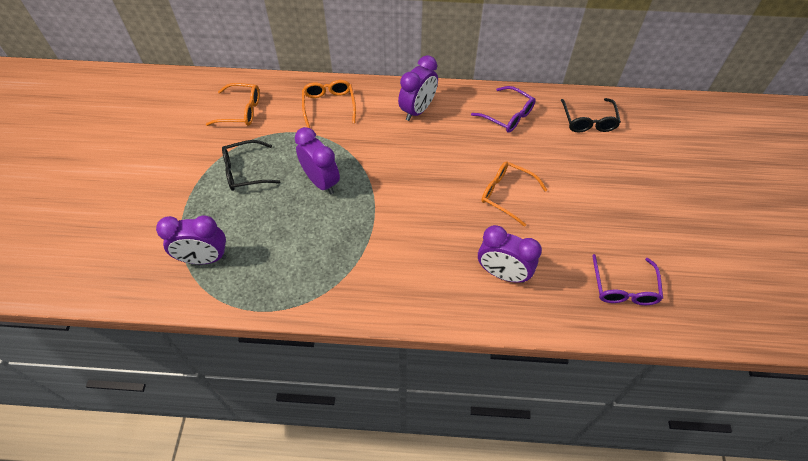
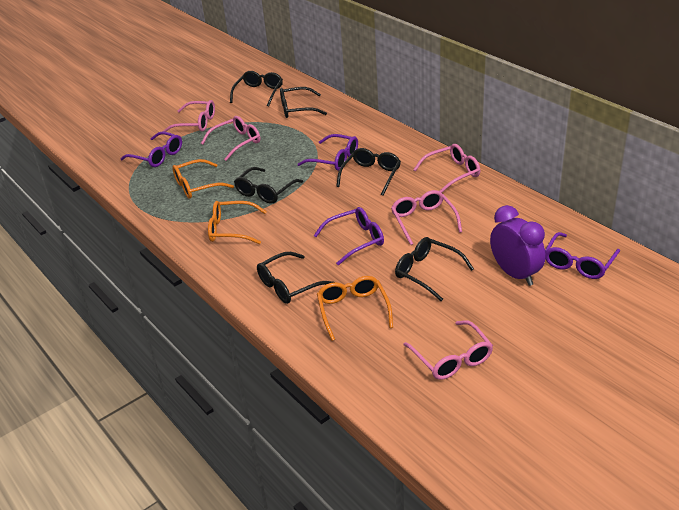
black glasses: [222,140,280,191] [561,98,621,132] = 2 -> [230,71,283,107] [234,167,303,204] [257,252,334,304] [280,87,327,118] [336,148,401,195] [395,237,474,301] = 6
pink glasses: none = 0 -> [163,100,215,132] [201,116,261,161] [391,190,462,245] [403,320,493,380] [413,144,480,193] = 5
purple clock: [156,215,227,264] [295,127,340,194] [398,55,438,121] [478,225,542,283] = 4 -> [490,205,546,286] = 1
purple glasses: [471,86,536,133] [592,254,663,305] = 2 -> [121,131,182,167] [298,134,358,171] [314,207,384,265] [545,232,620,279] = 4

